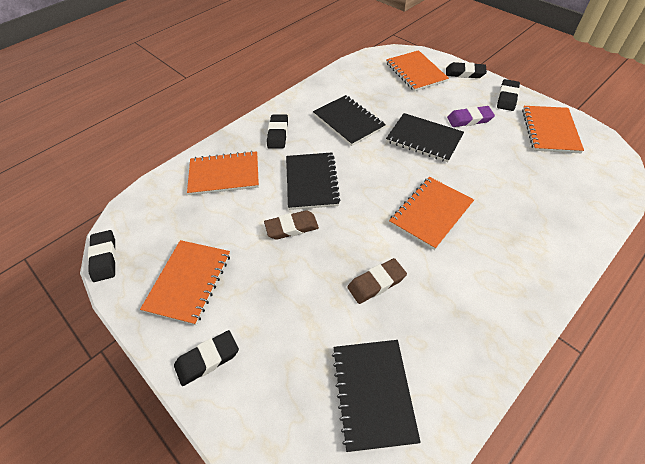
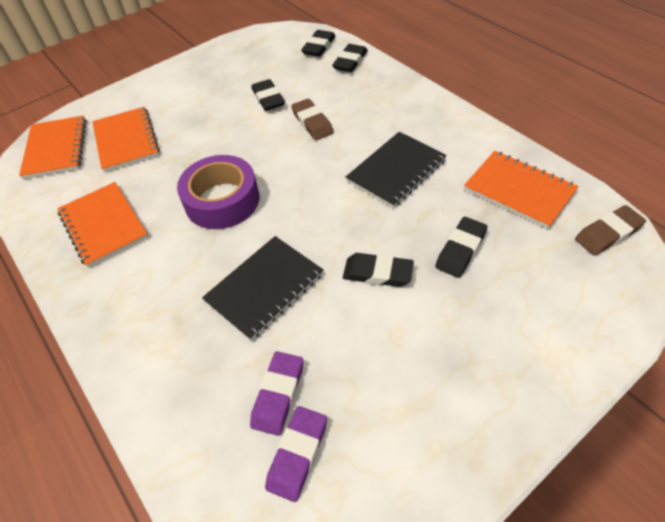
black notebook: [286,152,340,210] [313,95,386,146] [332,340,421,452] [386,113,464,162] = 4 -> [202,236,323,341] [346,132,447,208] = 2
orange notebook: [140,240,230,325] [187,151,259,195] [386,50,449,92] [389,177,474,250] [522,106,584,153] = 5 -> [19,115,87,179] [57,182,148,268] [92,107,160,172] [464,151,578,229] = 4
purple eraser: [447,106,495,127] = 1 -> [250,351,303,436] [265,406,327,502] = 2
purple tape: none = 0 -> [177,155,259,229] = 1

